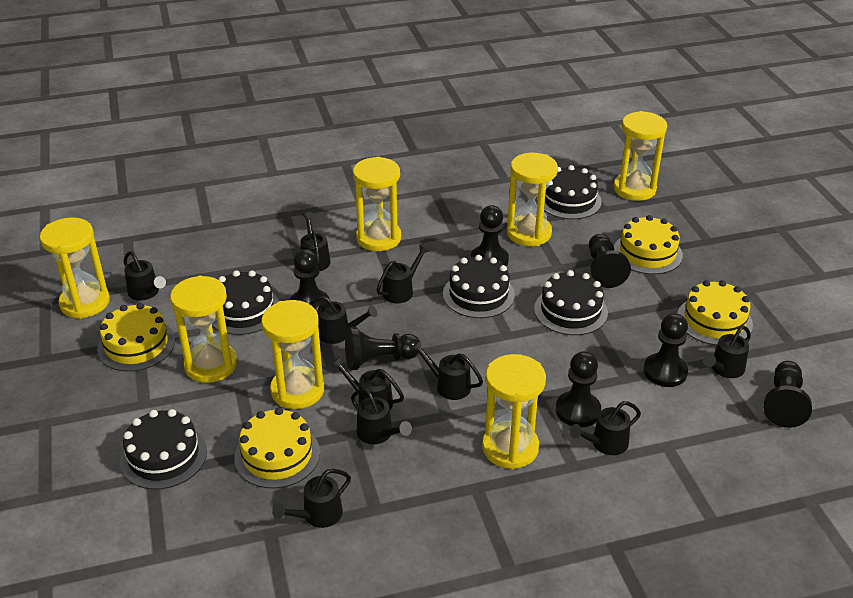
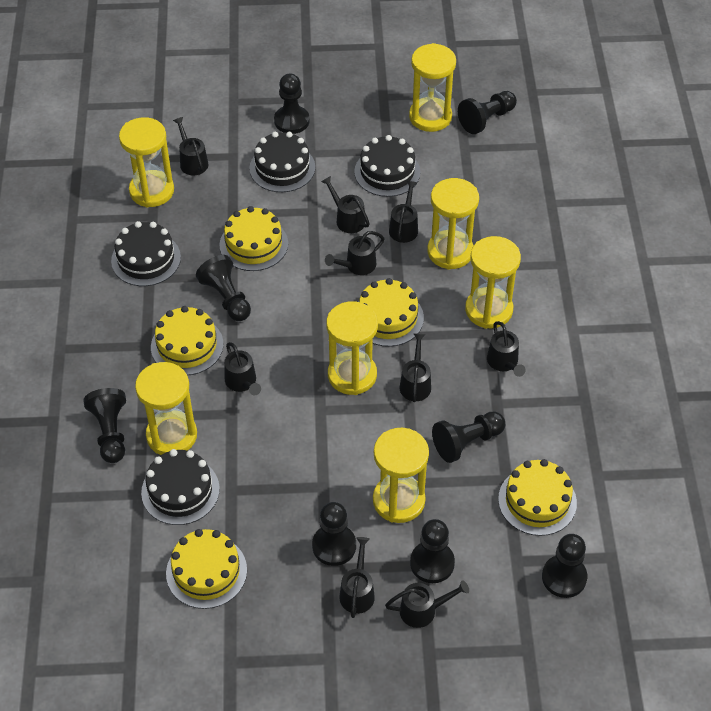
black cake: [120,409,207,489] [212,270,279,335] [443,255,515,318] [534,270,608,335] [537,165,602,219] = 5 -> [111,221,181,286] [141,449,220,525] [249,132,315,192] [354,135,421,197] = 4
black pawn: [290,249,330,311] [345,327,419,370] [471,205,509,266] [556,351,601,427] [589,234,631,288] [643,313,688,387] [763,361,812,428] = 7 -> [83,388,126,463] [196,255,251,321] [274,73,310,134] [312,502,356,566] [410,519,455,583] [432,411,505,463] [458,91,517,134] [542,534,587,598] = 8
black watering can: [123,251,166,300] [272,469,351,528] [300,212,331,271] [309,296,377,344] [330,356,404,410] [351,389,412,444] [377,245,429,303] [410,340,483,400] [570,401,641,455] [703,326,751,378] = 10 -> [173,117,208,176] [224,342,261,395] [321,176,370,233] [325,231,384,275] [340,537,375,618] [385,580,469,628] [389,181,418,243] [400,333,431,402] [487,321,526,377] = 9
yellow cake: [97,303,175,372] [234,408,320,489] [614,215,683,274] [677,280,753,345] = 4 -> [151,306,223,375] [166,529,247,609] [219,206,288,271] [358,278,424,347] [498,459,577,536] = 5

